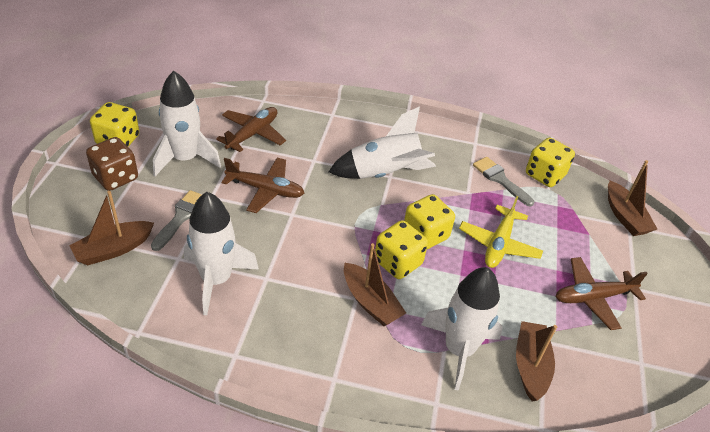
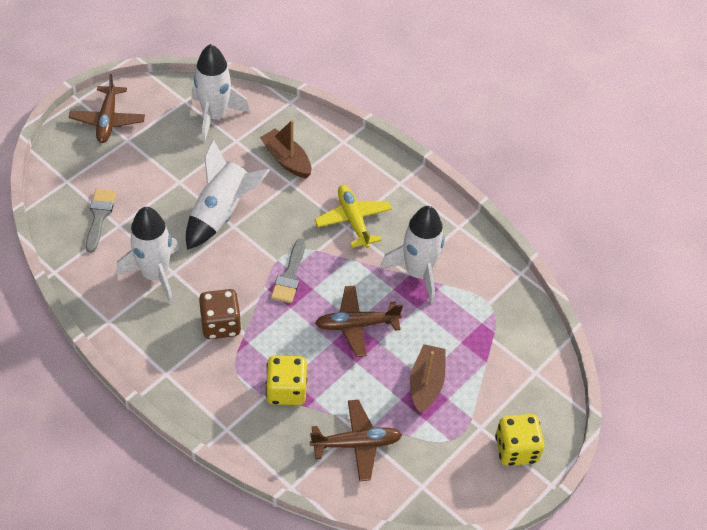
brown boat: [69,191,154,265] [344,243,406,326] [516,321,557,401] [608,160,657,236] = 4 -> [260,120,311,178] [410,344,445,413] = 2
yellow dice: [90,102,139,147] [375,220,428,279] [404,194,455,249] [526,137,575,187] = 4 -> [266,355,307,405] [495,414,544,466] = 2

